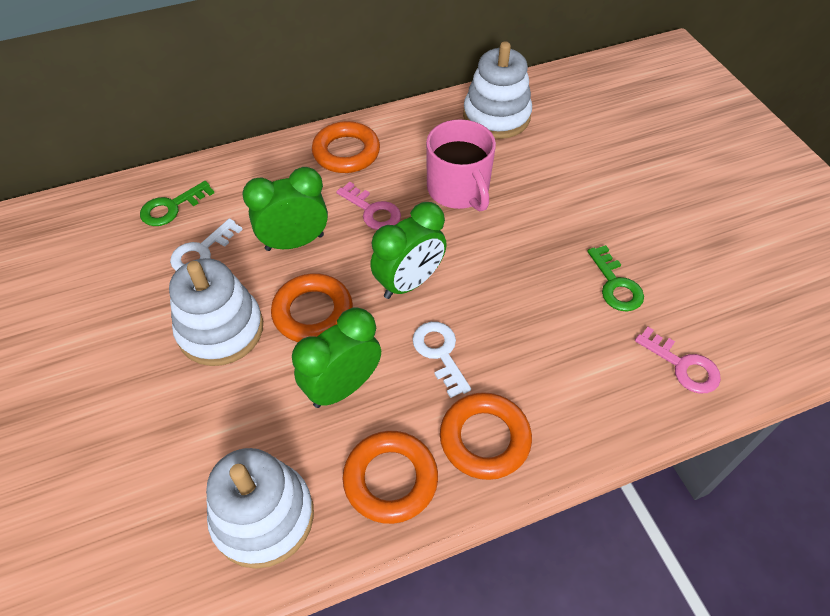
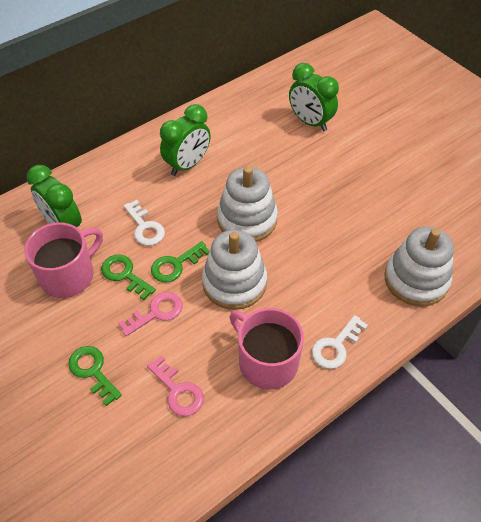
green key: [140,181,214,226] [587,245,644,312] = 2 -> [68,346,122,406] [101,255,156,300] [151,241,210,282] = 3
orange ring: [271,273,353,342] [312,121,380,173] [343,431,438,524] [440,392,532,480] = 4 -> none = 0
pink mug: [426,119,496,211] = 1 -> [24,223,103,298] [229,308,304,390] = 2

